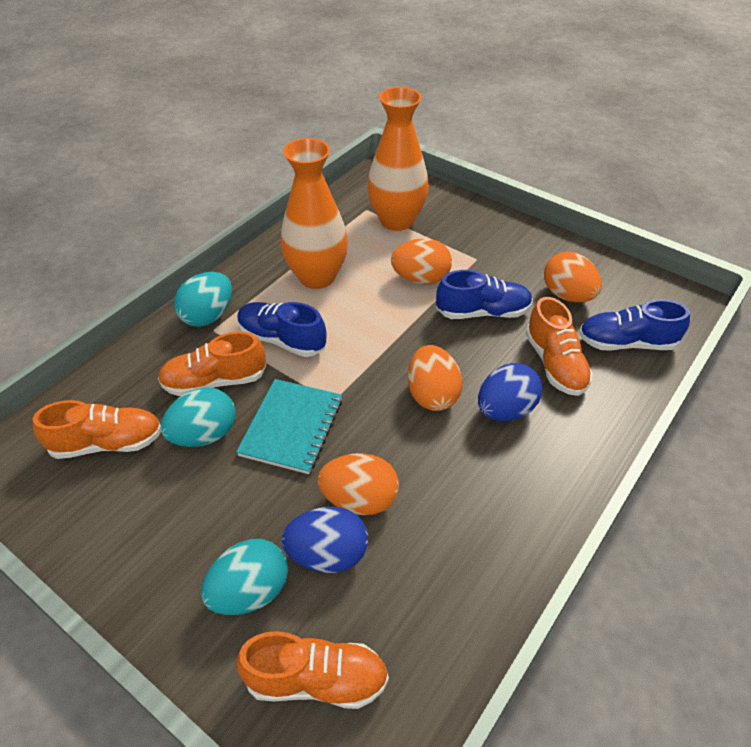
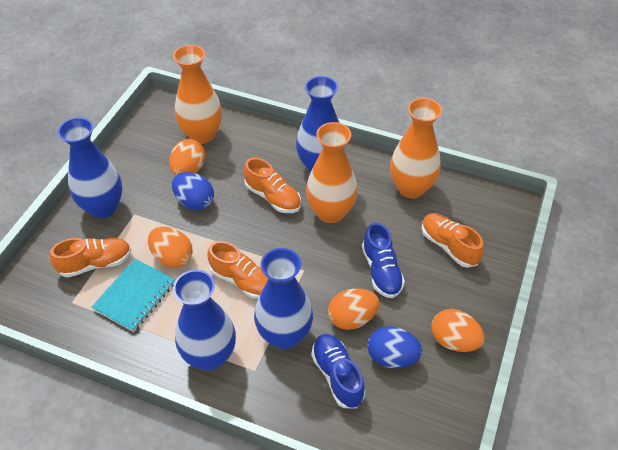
blue shoe: [237,302,326,357] [436,270,533,319] [579,299,690,351] = 3 -> [311,334,365,409] [362,222,405,298] = 2
blue vase: none = 0 -> [58,117,123,218] [173,270,236,371] [254,248,313,349] [296,76,340,173] = 4
orange vase: [281,138,348,289] [367,87,429,231] = 2 -> [173,45,222,144] [306,122,358,223] [390,98,442,199] = 3
turquoise egg: [160,387,235,447] [174,272,232,327] [201,539,288,615] = 3 -> none = 0

